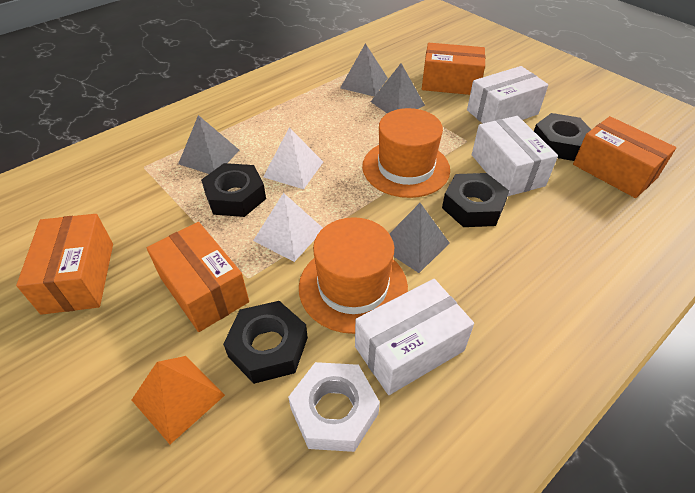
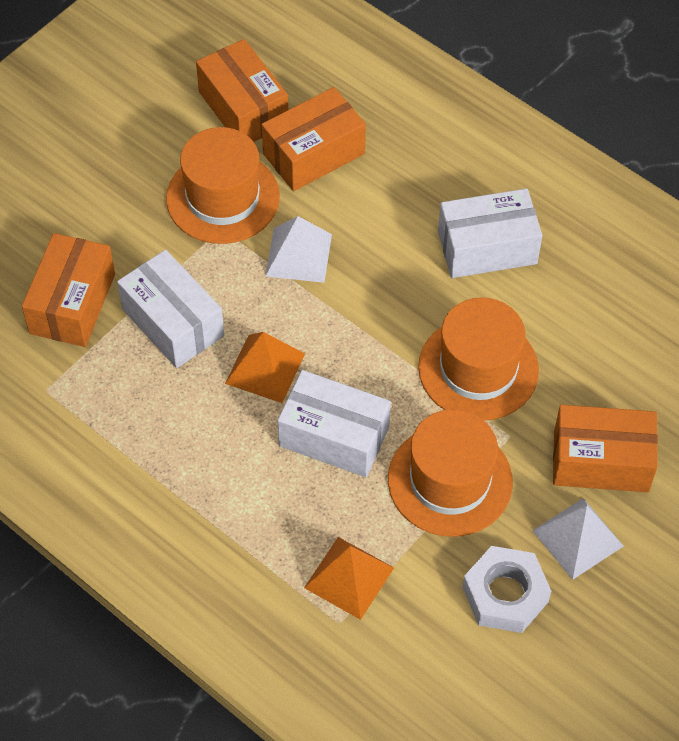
black nut: [201,163,266,217] [223,301,308,384] [442,173,509,227] [534,113,591,161] = 4 -> none = 0
grey pyramid: [178,115,239,174] [340,43,388,96] [371,63,425,113] [389,203,450,273] = 4 -> none = 0
orange hat: [299,217,408,334] [362,108,450,198] = 2 -> [166,127,280,244] [388,409,513,537] [418,297,539,421] = 3
orange pyramid: [132,356,225,444] = 1 -> [225,332,305,403] [304,537,394,620] = 2

